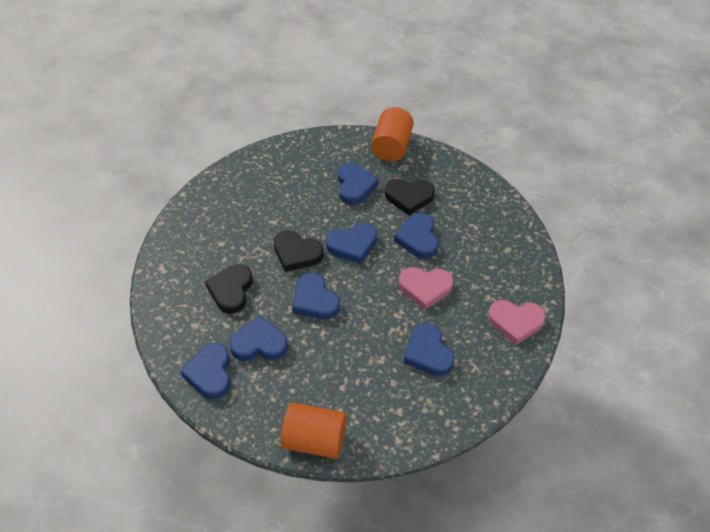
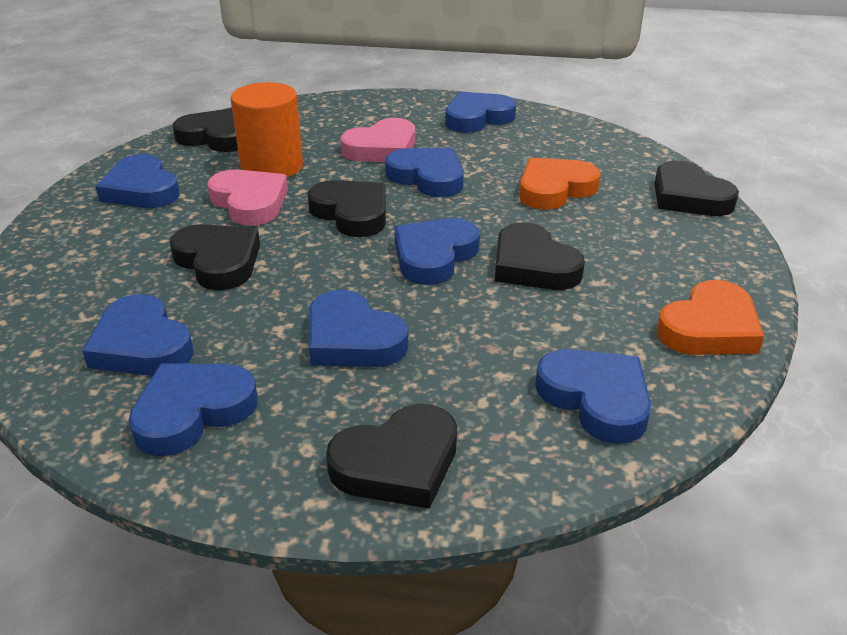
black heart: [205,264,253,314] [273,230,323,272] [385,179,435,215] = 3 -> [170,224,260,290] [173,108,238,152] [308,180,386,237] [326,404,457,509] [495,222,585,290] [654,161,739,216] = 6
blue heart: [180,343,231,399] [230,316,288,361] [292,273,340,320] [326,223,377,264] [338,163,379,205] [394,213,439,259] [404,323,455,376] = 7 -> [82,294,194,376] [96,154,180,208] [128,363,258,456] [309,290,408,367] [385,148,464,197] [395,218,480,285] [445,92,516,133] [535,349,651,444] = 8
orange cylinder: [281,402,347,459] [371,107,414,162] = 2 -> [231,82,303,177] = 1
orange heart: none = 0 -> [519,158,601,209] [657,280,764,355] = 2

